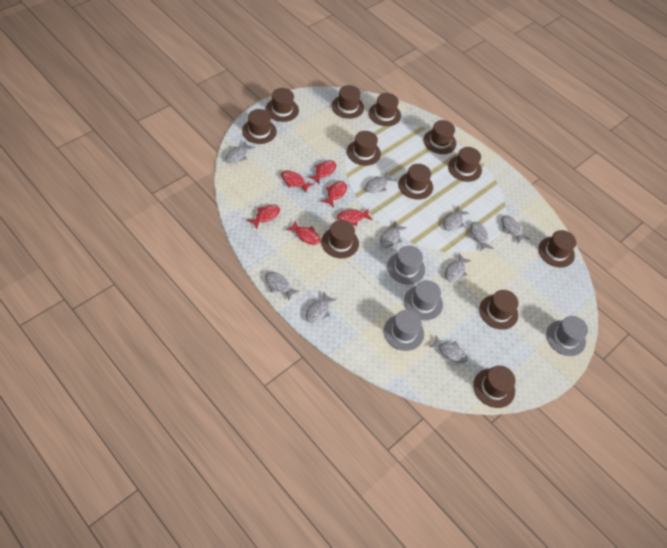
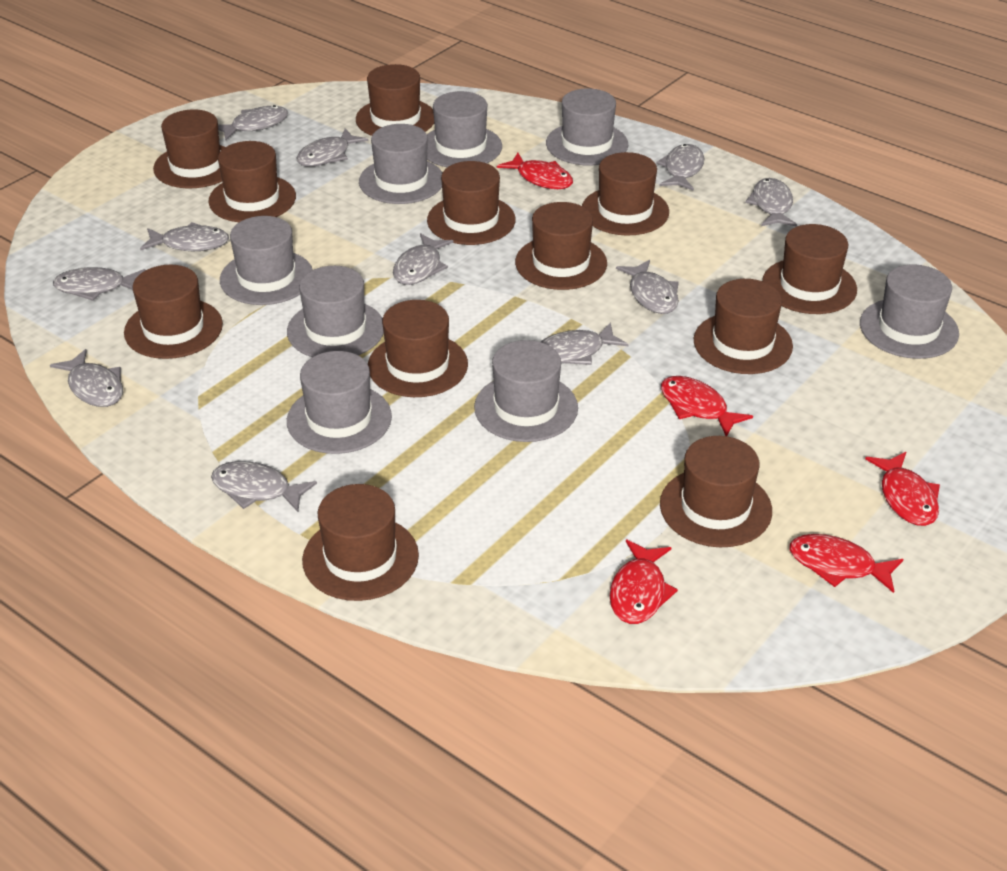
grey fish: [225,141,255,163] [265,272,299,300] [306,291,337,323] [365,172,396,193] [380,221,407,248] [429,335,468,363] [443,206,469,231] [445,253,472,281] [469,222,494,251] [501,215,529,243] = 10 -> [50,349,123,407] [53,267,146,301] [140,222,229,251] [211,461,317,512] [218,105,288,140] [297,129,368,167] [393,233,454,285] [541,322,628,365] [616,260,679,314] [656,144,704,191] [745,178,797,227] = 11
grey hat: [384,310,424,351] [387,246,425,285] [404,280,443,320] [546,316,588,356] = 4 -> [220,216,313,305] [287,266,384,357] [287,351,392,454] [359,124,442,204] [427,91,502,167] [474,340,578,442] [546,88,628,165] [860,265,959,359] = 8
red fish: [247,205,280,230] [281,170,314,193] [286,221,321,245] [308,160,336,184] [321,181,347,208] [337,208,373,226] = 6 -> [497,153,573,189] [610,540,678,624] [661,376,753,436] [790,534,903,593] [865,452,940,526] = 5

